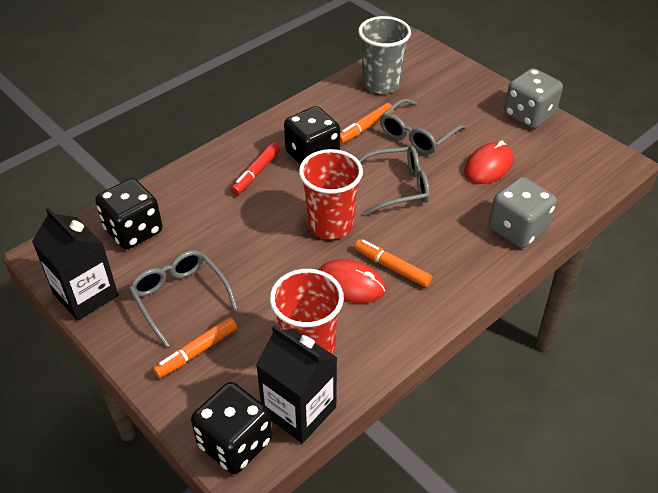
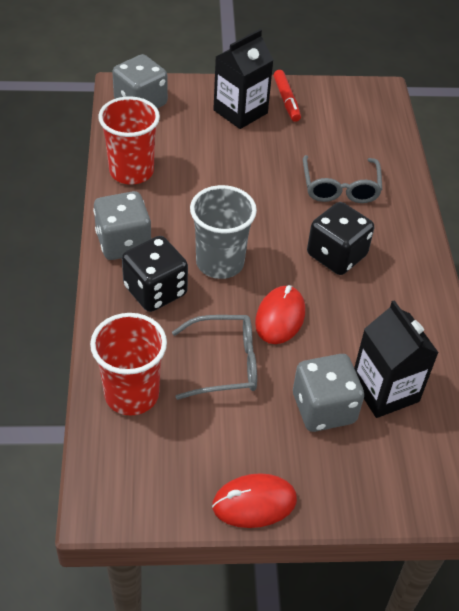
black dice: [95,178,163,250] [191,382,272,474] [284,106,340,164] = 3 -> [122,236,188,312] [307,202,374,275] = 2
grey dice: [489,177,557,248] [504,68,563,129] = 2 -> [93,191,151,260] [112,54,168,108] [293,354,364,432] = 3
grey glasses: [129,250,238,347] [358,146,430,216] [380,98,467,154] = 3 -> [172,315,257,400] [303,155,382,203] = 2
orange marker: [153,317,237,378] [340,103,393,144] [354,239,432,287] = 3 -> none = 0

